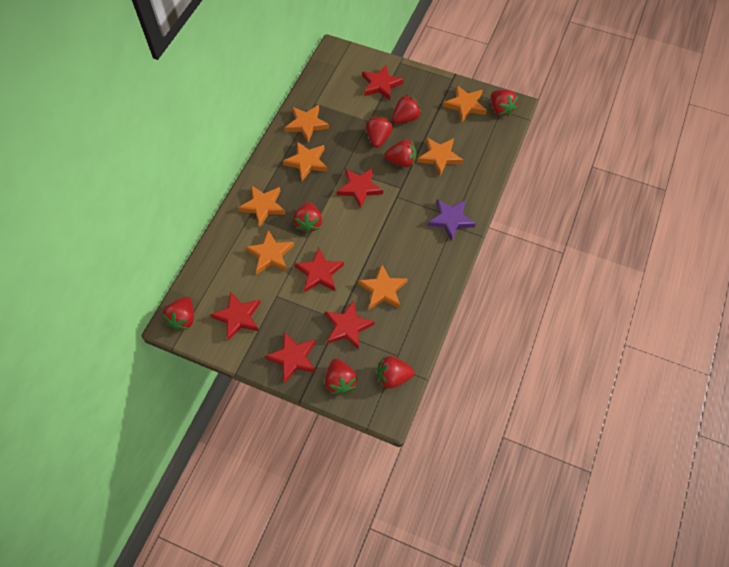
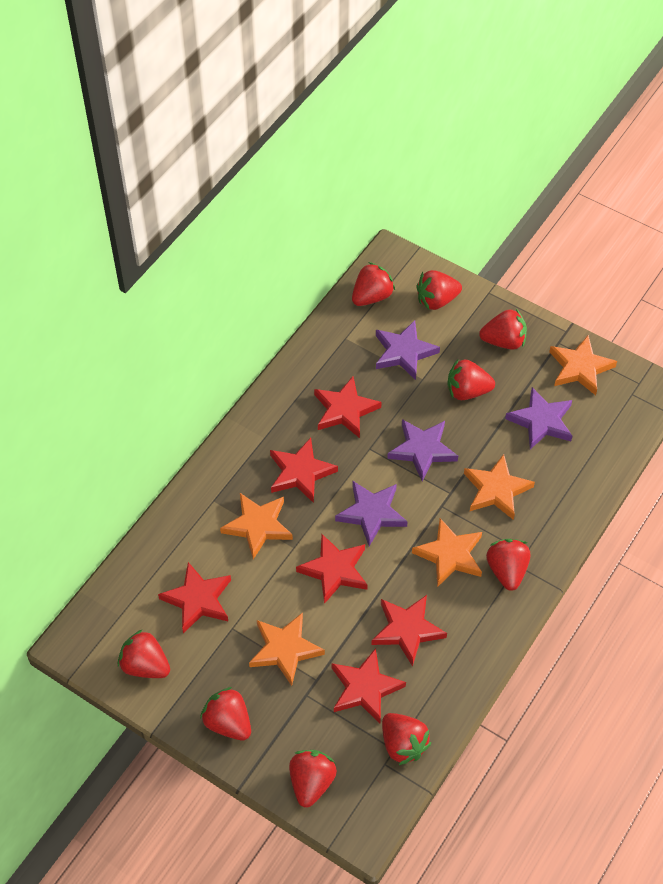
orange star: [238,185,285,226] [245,229,294,274] [283,141,328,181] [285,105,329,142] [358,264,408,310] [417,137,463,176] [443,85,487,122] = 7 -> [220,493,293,559] [249,612,325,686] [412,518,482,587] [464,454,535,520] [549,335,617,395] = 5
purple star: [427,199,476,241] = 1 -> [335,481,408,546] [376,320,440,380] [387,419,458,481] [505,387,572,449] = 4
red strawberry: [162,297,194,331] [293,202,322,234] [325,359,357,395] [366,116,393,148] [377,356,414,389] [385,140,417,167] [392,94,422,124] [491,90,518,116] = 8 -> [118,629,170,678] [200,687,251,740] [289,750,337,807] [352,262,395,306] [382,713,431,765] [416,270,462,310] [447,359,495,400] [479,309,527,350] [486,539,531,591] = 9

